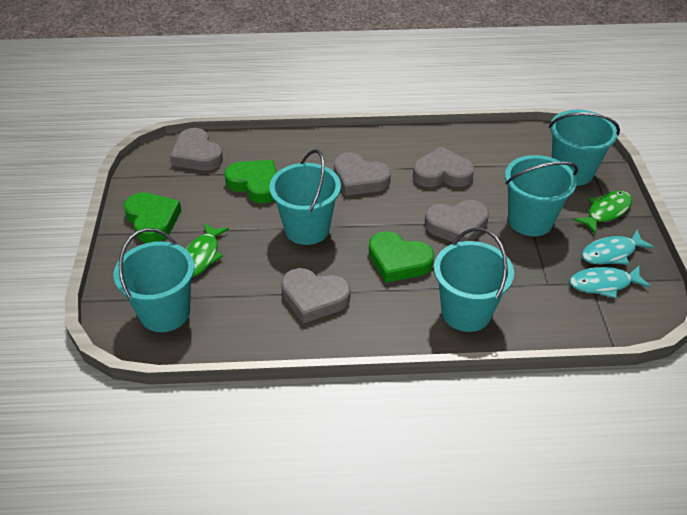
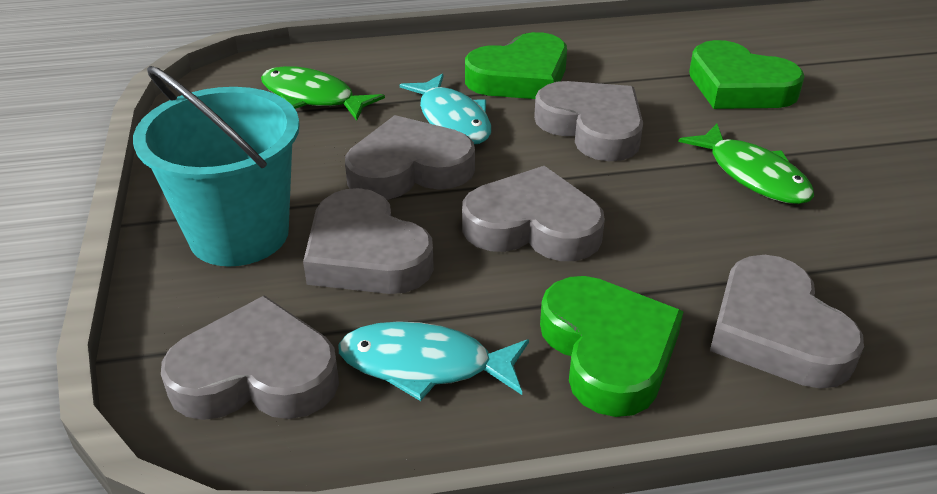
grey heart: [170,128,223,171] [281,268,350,323] [334,152,391,196] [413,147,474,187] [424,200,489,242] = 5 -> [161,295,339,420] [303,188,434,294] [345,115,475,200] [462,166,605,261] [534,81,643,161] [710,255,864,389] = 6
turquoise bucket: [113,228,195,332] [270,150,341,245] [434,228,514,332] [505,155,578,236] [549,110,620,186] = 5 -> [133,66,300,267] = 1

